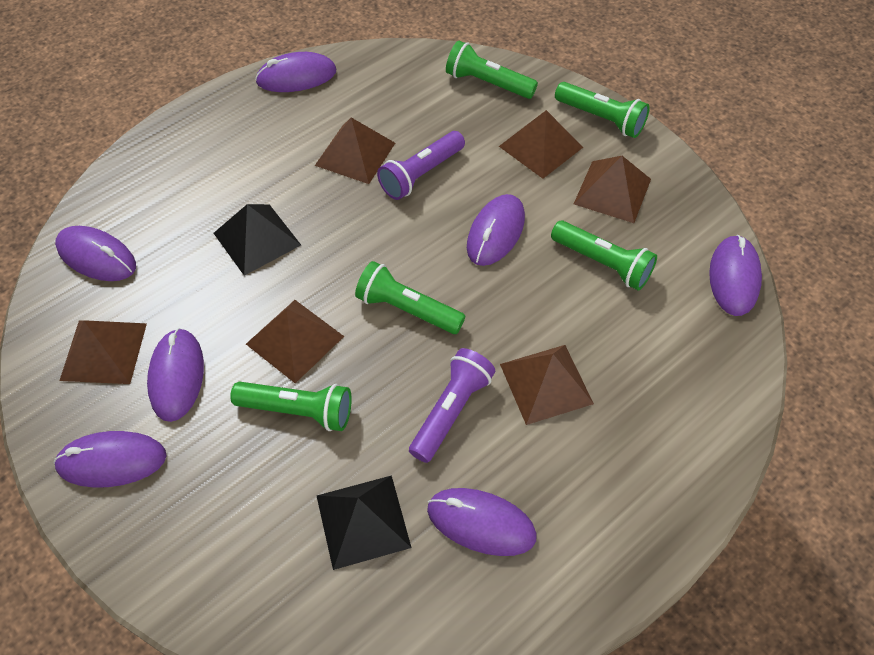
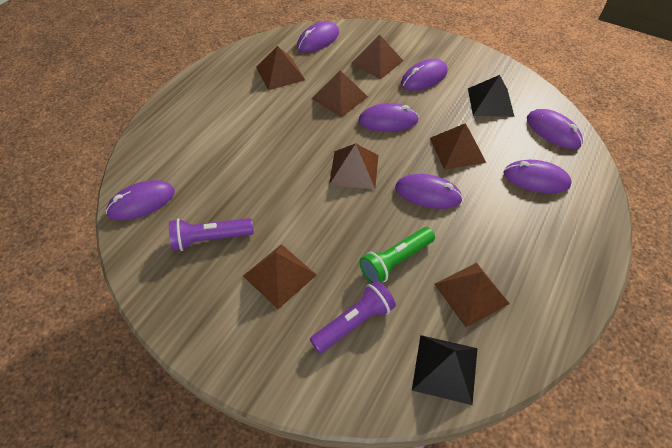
brown pyramid: [59,320,147,384] [246,300,344,383] [315,117,395,184] [499,110,583,179] [500,345,594,425] [574,156,651,223] = 6 -> [243,244,317,309] [256,46,305,90] [312,70,368,117] [329,143,378,189] [351,34,403,79] [430,123,486,170] [434,263,510,327] = 7
green flashlight: [230,382,352,431] [355,261,465,334] [446,41,538,99] [551,221,657,291] [555,82,650,138] = 5 -> [359,227,435,283] = 1

